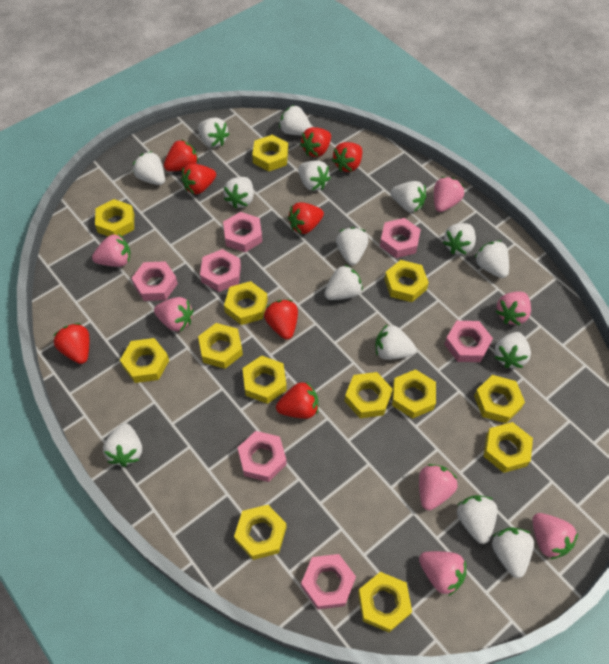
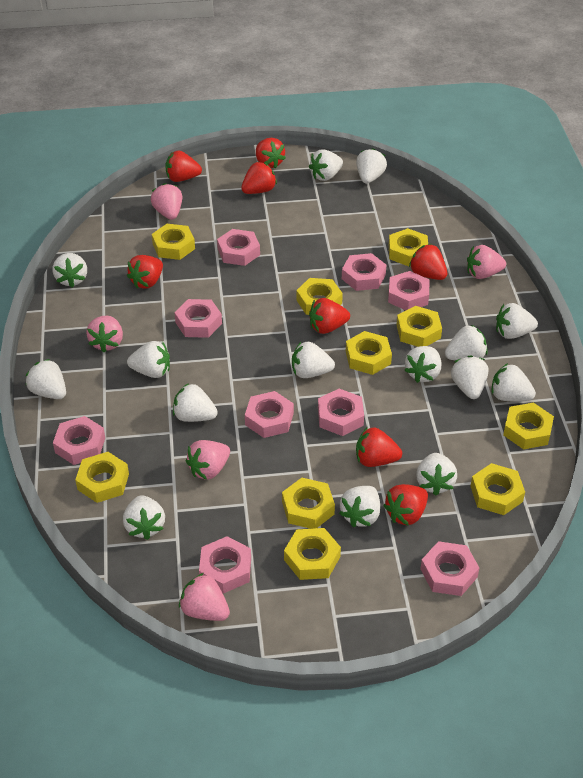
pink nut: [131,261,178,301] [200,249,241,292] [223,212,262,252] [238,431,287,482] [301,554,356,610] [380,218,421,258] [444,321,493,362] = 7 -> [53,416,105,465] [174,299,222,338] [199,536,251,593] [217,229,260,266] [245,391,294,438] [318,389,364,436] [342,253,386,291] [388,271,429,310] [420,541,479,596] = 9
pink strawberry: [92,234,131,267] [154,297,194,332] [419,464,458,510] [419,551,467,596] [434,177,465,212] [495,292,531,326] [532,513,578,559] = 7 -> [86,315,123,353] [151,183,182,220] [179,573,230,621] [186,440,230,480] [467,245,506,279] = 5
yellow nut: [95,199,134,236] [120,338,169,383] [198,323,243,369] [224,281,268,325] [234,505,286,560] [243,356,287,404] [252,135,288,171] [345,372,393,418] [358,572,412,632] [384,260,429,302] [392,369,436,419] [474,375,525,423] [484,422,533,473] = 13 -> [75,452,129,503] [152,224,195,260] [282,478,335,529] [284,528,341,580] [296,278,343,315] [346,331,392,375] [389,228,428,266] [397,306,442,347] [471,463,525,515] [503,403,554,449] = 10

